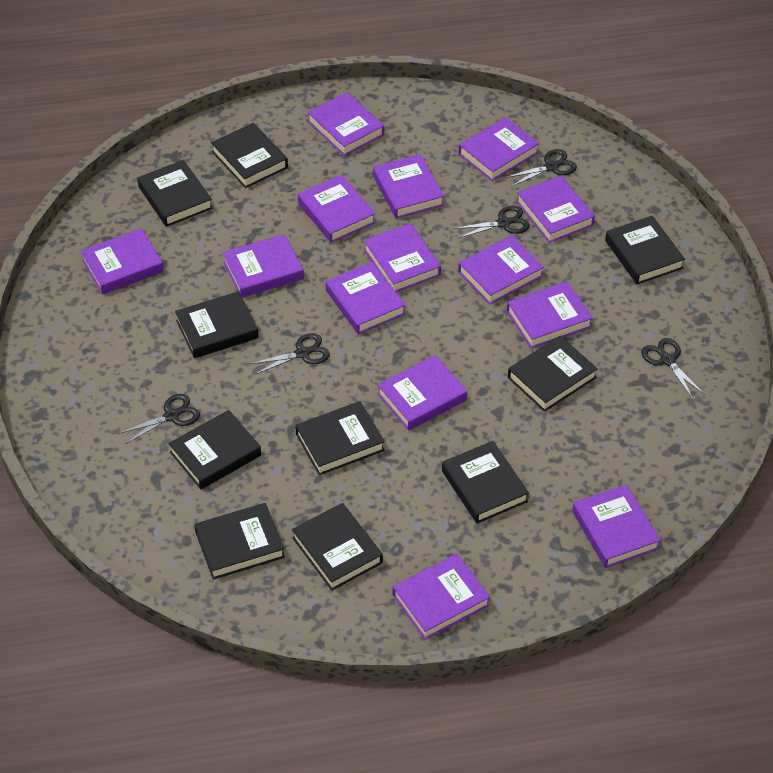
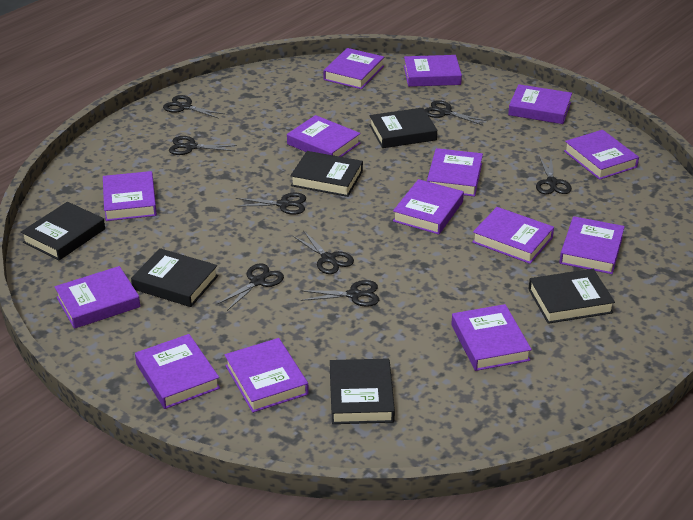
black book: [137,160,213,227] [168,410,261,490] [175,291,259,358] [194,503,285,580] [211,123,288,188] [292,503,383,591] [295,401,385,475] [442,441,529,524] [508,336,598,412] [605,216,685,284] = 10 -> [21,202,105,260] [131,248,218,307] [290,151,363,197] [330,358,395,424] [369,107,437,148] [528,269,615,324] = 6
black scissors: [118,394,200,444] [250,333,330,375] [453,206,530,238] [505,149,577,187] [641,338,704,399] = 5 -> [163,95,224,119] [169,136,237,155] [217,263,284,311] [234,192,306,215] [293,230,354,274] [300,280,379,307] [424,100,488,125] [536,157,572,194] = 8

